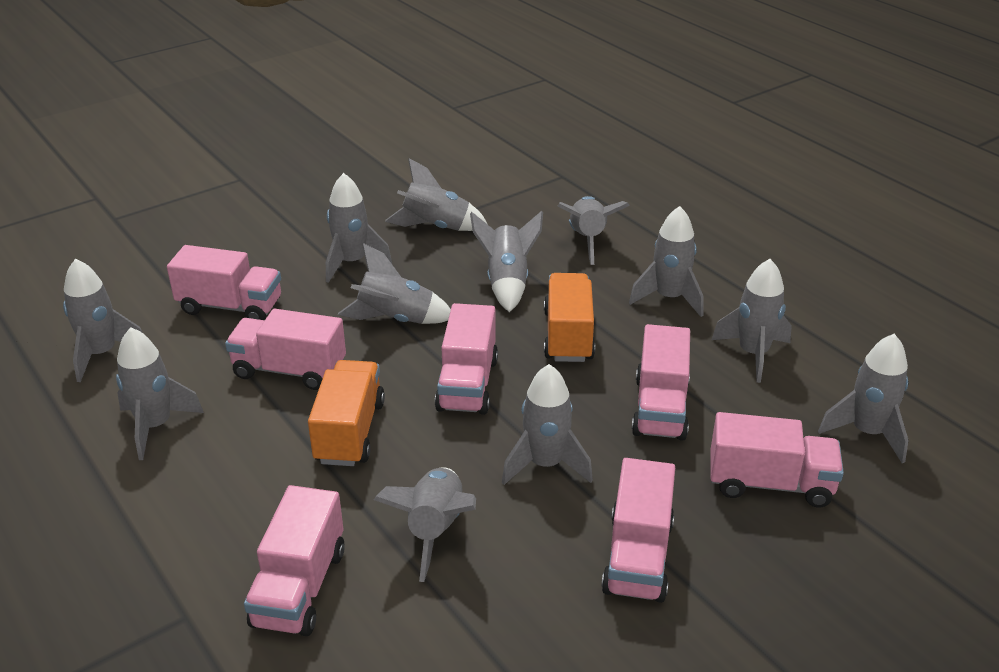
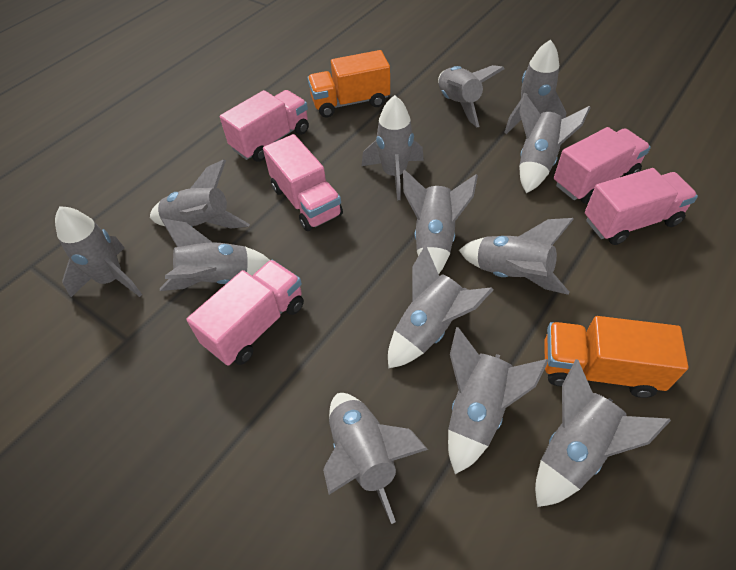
grey rocket: [63,259,142,382] [116,327,204,460] [326,173,392,283] [338,243,451,324] [374,468,476,582] [385,158,487,231] [470,211,543,312] [502,364,593,485] [557,196,630,265] [629,206,704,317] [712,259,792,383] [818,334,909,463] = 12 -> [55,206,142,297] [150,159,250,228] [160,218,270,291] [323,393,428,524] [362,95,424,200] [388,245,494,368] [403,170,478,274] [438,65,505,127] [448,327,549,474] [459,218,574,295] [504,40,566,134] [519,93,591,193] [535,359,671,507] = 13
pink truck: [167,245,281,320] [225,309,346,390] [244,485,345,636] [435,303,498,415] [601,458,675,603] [632,324,690,441] [711,412,844,507] = 7 -> [186,260,304,365] [220,90,309,162] [263,134,343,231] [554,127,651,204] [585,168,698,245] = 5

